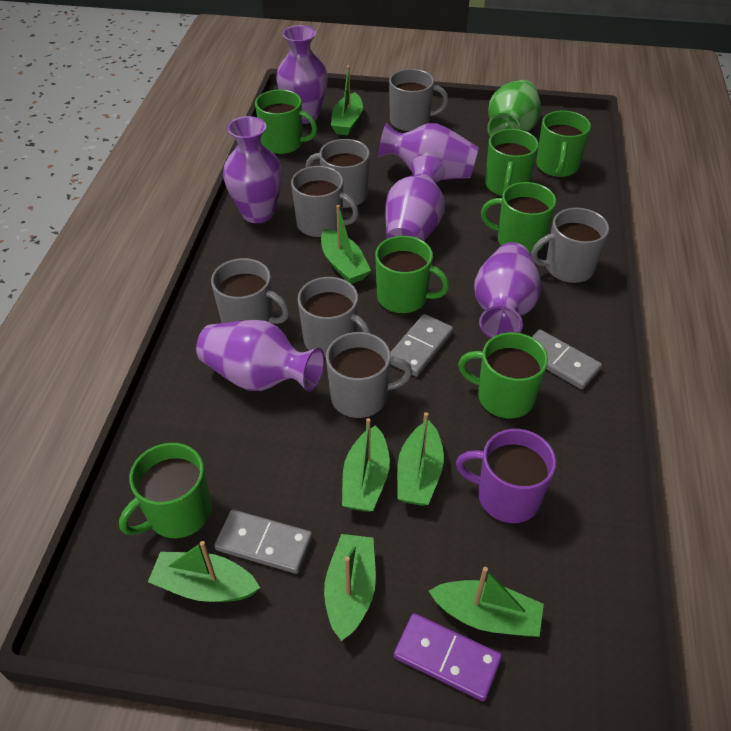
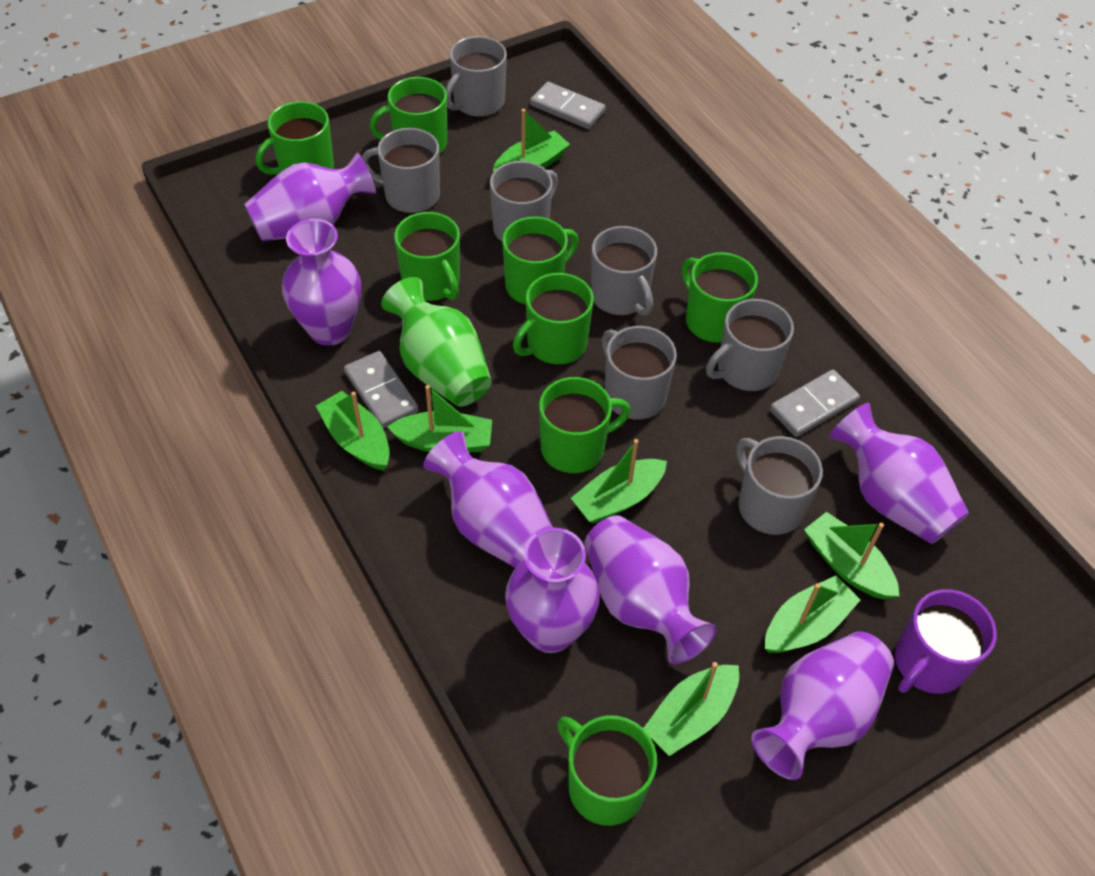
green mug: [119,443,212,538] [255,90,317,155] [375,236,450,314] [458,332,548,419] [481,182,556,255] [485,129,539,196] [536,110,591,177] = 7 -> [256,101,334,175] [370,77,447,154] [394,212,460,302] [502,216,579,305] [513,273,594,365] [539,377,631,473] [557,715,657,826] [682,252,758,343] = 8
purple domino: [394,613,502,701] = 1 -> none = 0
purple vase: [196,320,325,392] [223,116,283,223] [276,25,328,124] [378,123,479,180] [385,155,445,241] [474,242,541,338] = 6 -> [244,152,376,241] [282,219,361,346] [423,431,553,568] [505,528,600,653] [585,515,717,664] [751,632,894,780] [830,403,969,544] = 7

